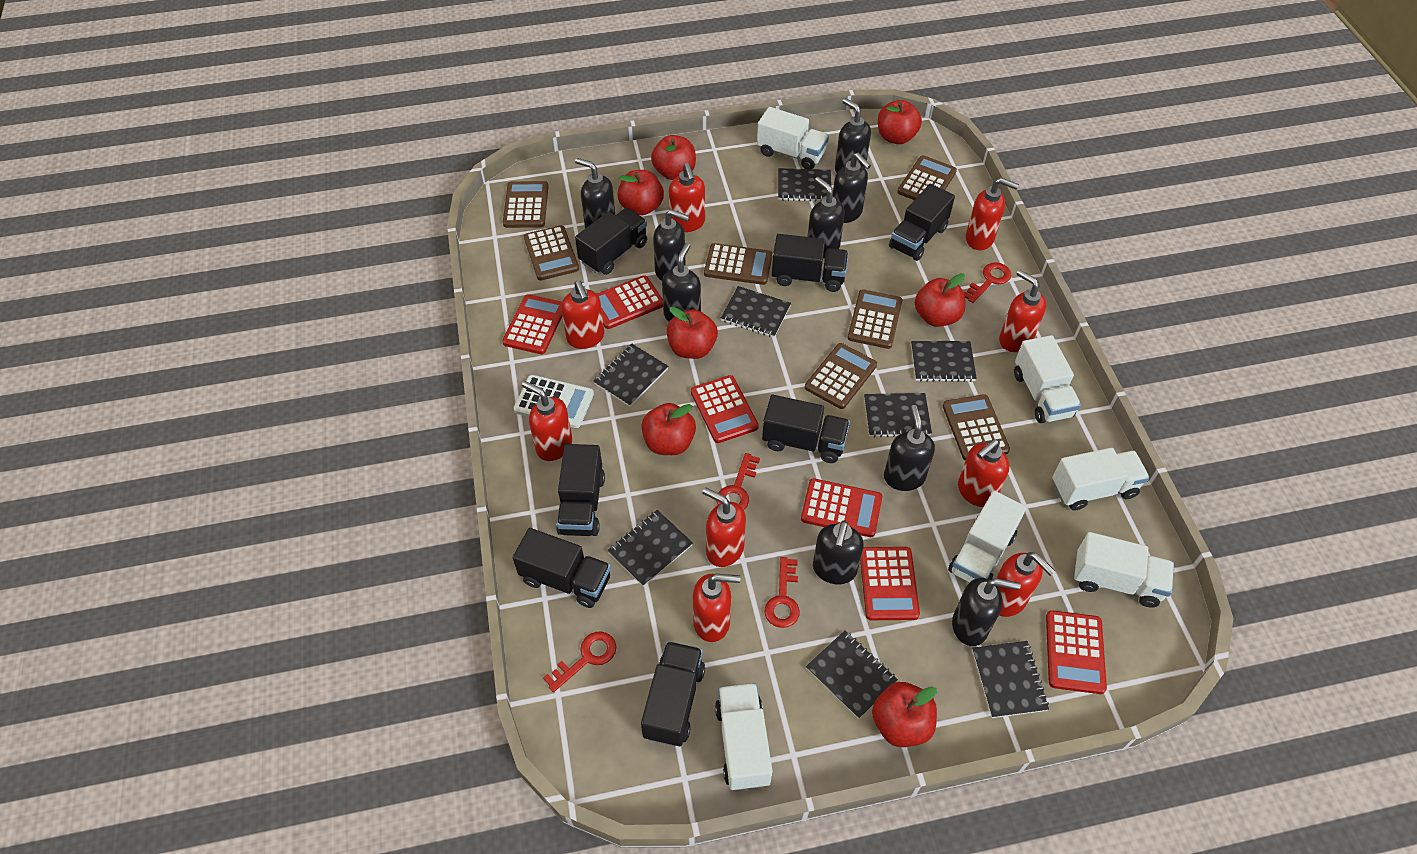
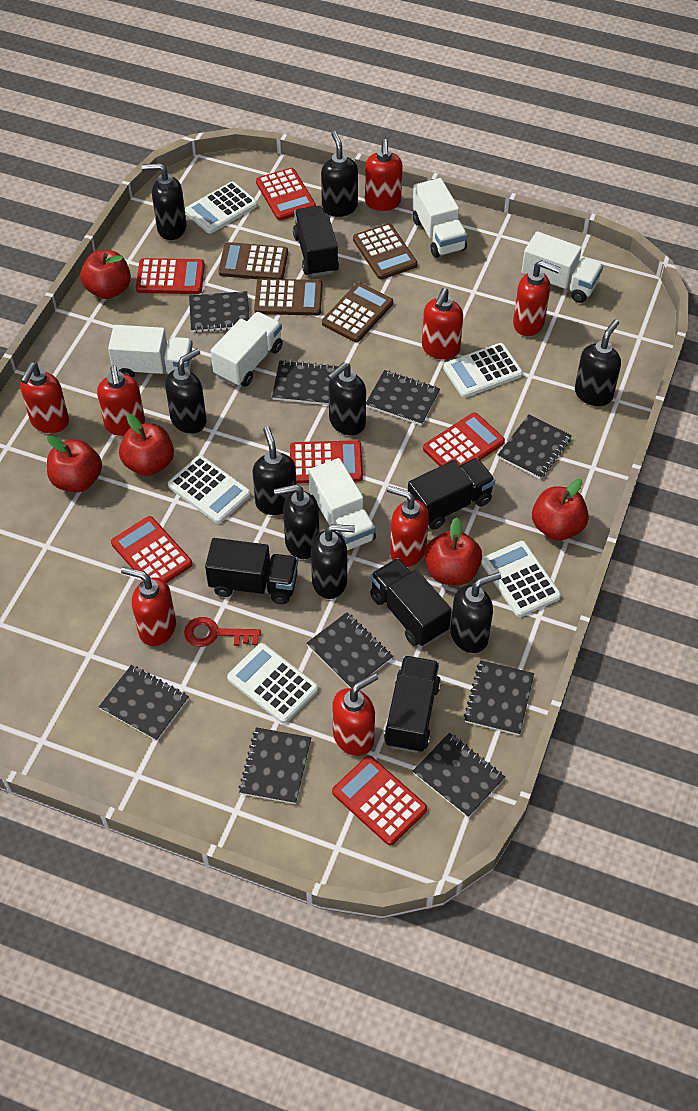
black notebook: [593,344,668,407] [608,510,693,587] [721,286,791,338] [778,168,831,202] [806,630,898,719] [864,393,932,437] [911,341,977,382] [972,641,1049,718] = 8 -> [99,665,189,741] [189,291,250,333] [239,727,311,804] [272,360,338,405] [306,612,393,688] [366,370,440,426] [413,733,505,818] [464,660,534,735] [498,414,572,479] = 9
black truck: [513,528,611,608] [556,444,605,536] [575,208,647,275] [641,641,705,747] [762,395,850,463] [772,234,849,292] [889,184,955,261] = 7 -> [205,538,298,604] [293,206,339,277] [370,558,452,646] [384,656,441,753] [407,458,495,530] = 5
brown calculator: [503,181,548,228] [524,225,579,281] [704,243,773,285] [805,343,877,409] [848,289,902,349] [897,155,957,200] [943,394,1010,461] = 7 -> [219,242,288,279] [254,278,323,316] [322,282,393,342] [353,223,418,280] = 4
red apple: [617,170,664,215] [641,403,696,455] [651,135,696,180] [667,307,718,359] [872,682,937,747] [878,100,922,144] [915,273,965,327] = 7 -> [47,436,102,492] [80,250,131,299] [119,414,174,476] [425,517,482,585] [532,479,589,541] = 5
red key: [543,632,616,692] [717,453,760,510] [765,557,800,628] [964,262,1011,303] = 4 -> [184,617,261,647] = 1
red soap dispenser: [522,381,572,461] [561,281,604,349] [669,163,705,232] [693,574,740,642] [702,487,746,567] [958,439,1009,507] [966,178,1019,250] [996,552,1055,617] [999,270,1046,352] = 9 -> [20,363,69,433] [97,365,145,436] [121,567,176,646] [332,673,378,756] [365,139,403,211] [387,486,429,567] [422,288,463,360] [513,260,560,336] = 8
white calculator: [514,375,594,428] = 1 -> [168,455,251,524] [185,182,258,234] [227,643,318,724] [443,343,523,398] [481,541,561,617] = 5
white truck: [715,683,773,790] [757,107,829,169] [948,491,1027,583] [1014,335,1081,423] [1052,448,1150,511] [1074,532,1174,607] = 6 -> [108,325,193,378] [211,312,283,387] [309,458,376,550] [413,178,467,258] [521,231,603,303] = 5

